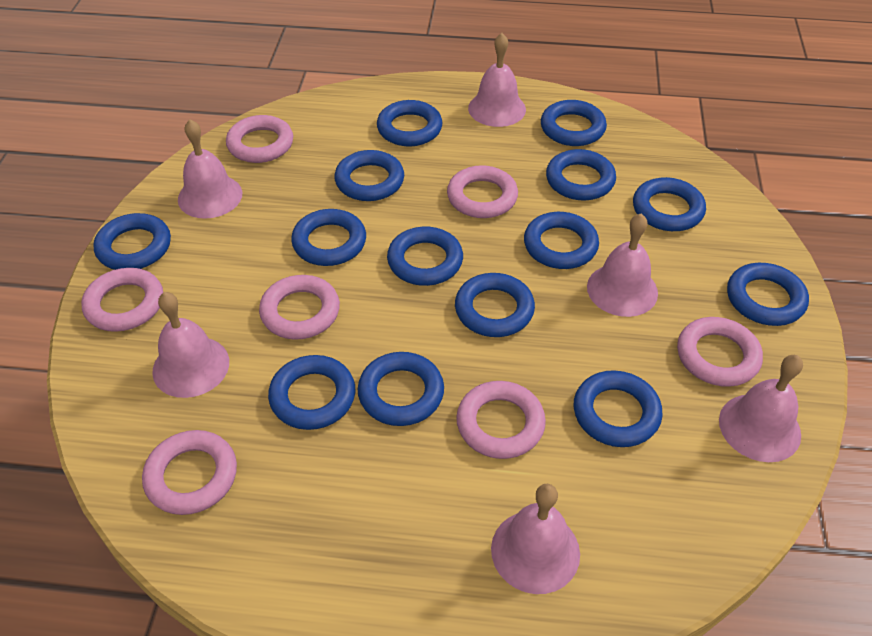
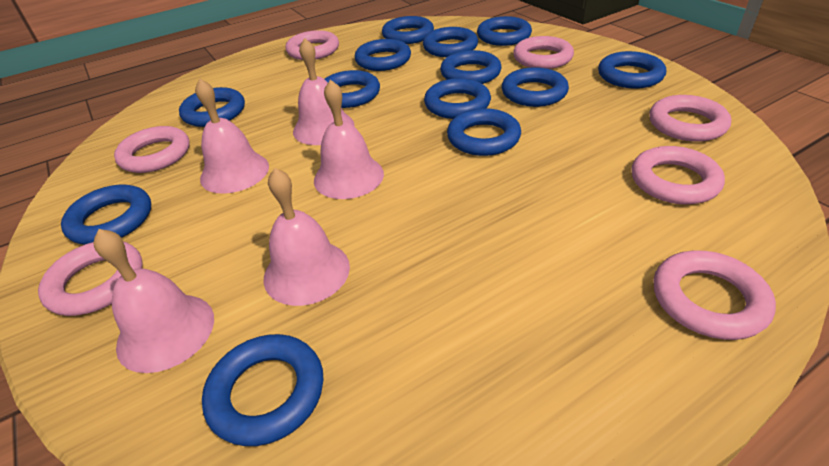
blue ring: [93,213,171,270] [268,355,355,430] [291,209,366,266] [334,150,404,201] [358,352,444,426] [377,100,442,147] [387,227,463,286] [455,273,535,337] [524,212,599,269] [541,100,607,146] [546,149,616,201] [574,370,663,447] [633,177,706,231] [727,263,809,326] = 14 -> [61,184,151,245] [179,87,245,127] [202,334,323,446] [325,70,380,108] [355,39,411,71] [382,16,434,44] [423,27,478,57] [424,78,491,119] [440,50,501,84] [447,108,521,156] [477,16,532,46] [502,67,569,107] [598,51,666,88] = 13
pink bell: [152,292,229,398] [178,120,242,219] [468,33,526,127] [491,484,580,594] [587,214,658,317] [719,355,803,462] = 6 -> [93,229,214,373] [195,79,269,194] [263,168,350,306] [293,38,355,145] [314,80,384,199] = 5

